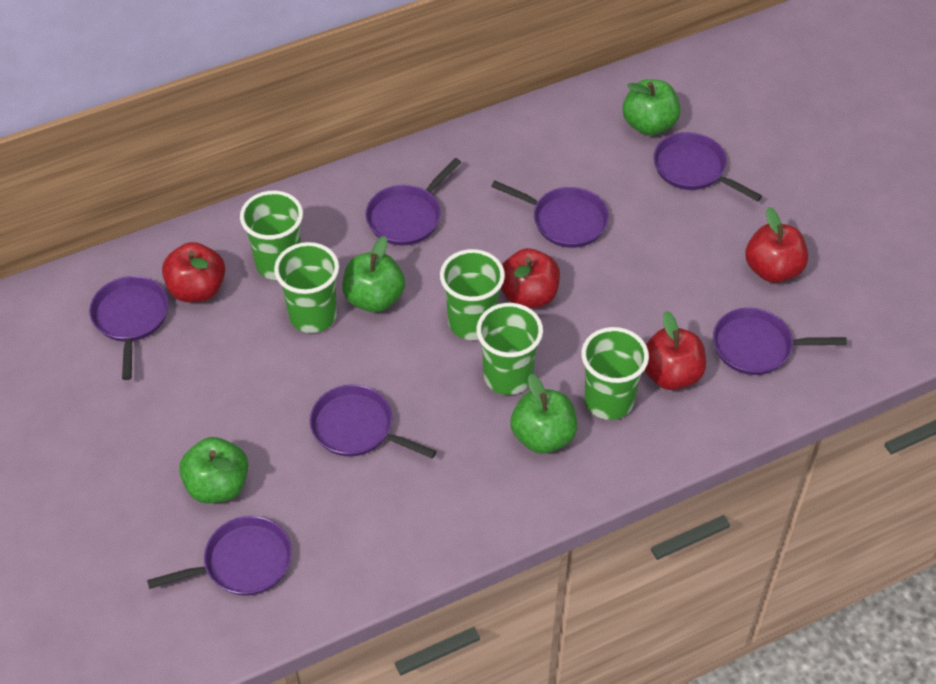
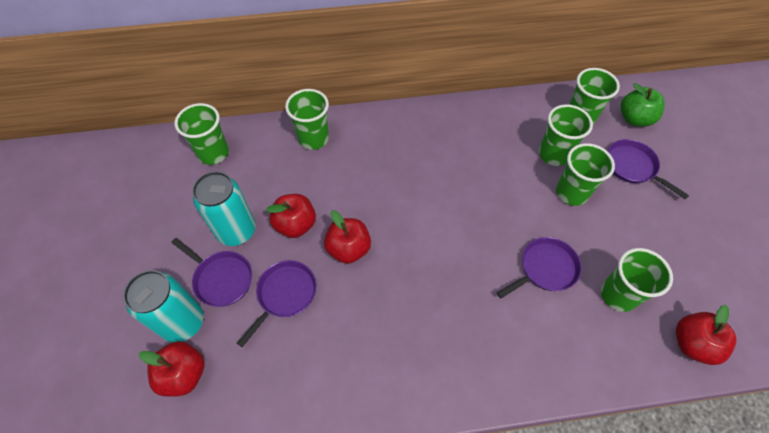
green apple: [179,437,248,503] [343,236,405,312] [510,374,577,454] [623,79,681,136] = 4 -> [621,83,665,127] = 1
green cup: [240,191,303,280] [274,242,339,333] [440,249,505,340] [476,303,543,395] [581,327,649,420] = 5 -> [175,103,229,165] [285,89,329,150] [539,104,593,166] [556,143,615,206] [569,68,620,125] [601,248,673,312] = 6
purple pan: [89,276,169,380] [147,516,292,596] [310,385,437,459] [365,158,461,245] [491,181,609,248] [653,132,762,201] [713,308,847,375] = 7 -> [171,238,252,307] [237,260,317,347] [497,237,582,299] [607,139,689,199] = 4
turquoise can: none = 0 -> [123,270,203,342] [192,171,256,246] = 2

